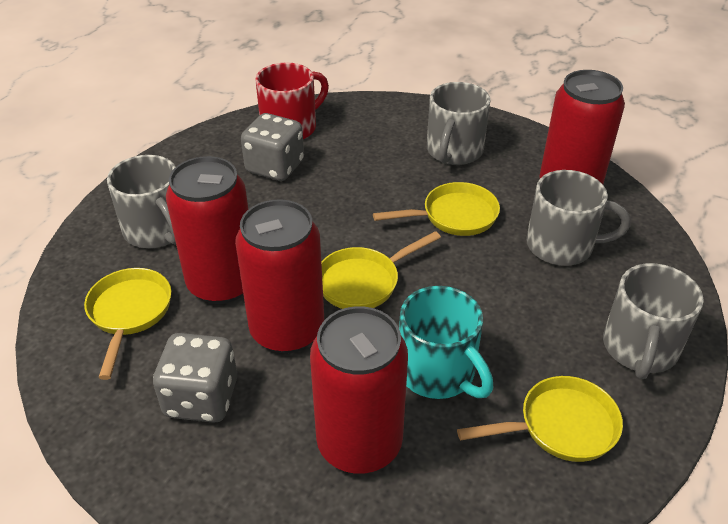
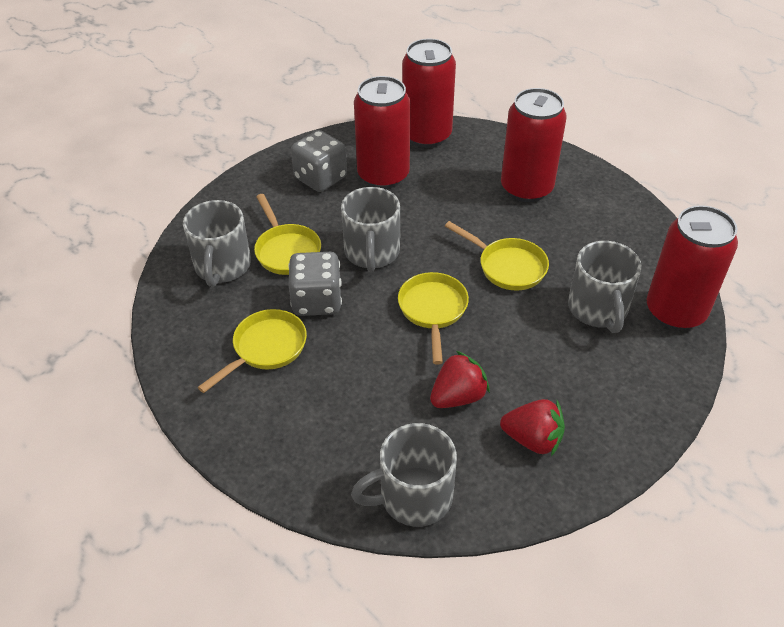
red mug: [255,62,329,140] = 1 -> none = 0
red strawberry: none = 0 -> [430,351,490,408] [500,399,565,456] = 2
turquoise mug: [399,286,493,399] = 1 -> none = 0

